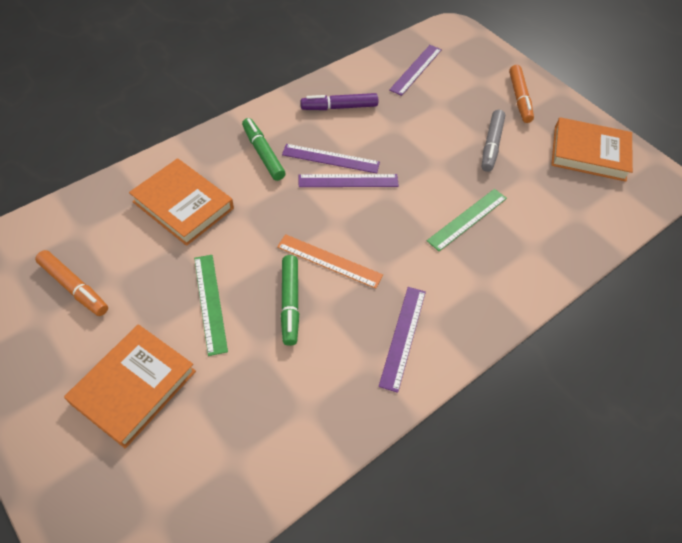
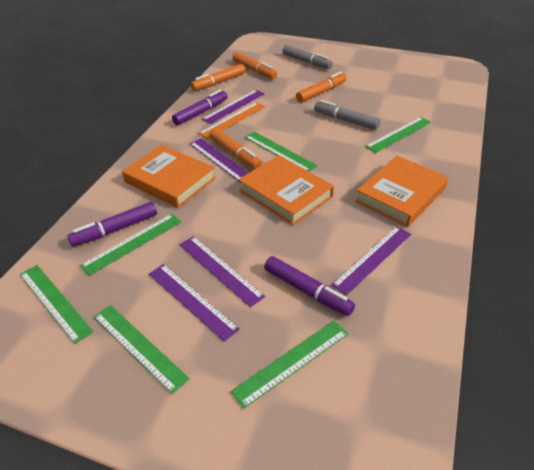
green marker: [242,118,286,181] [281,255,299,346] = 2 -> none = 0
green ruler: [194,255,228,356] [427,189,507,251] = 2 -> [20,265,94,344] [80,214,181,276] [94,305,190,394] [231,320,348,409] [245,132,317,171] [365,117,431,153] = 6
grey marker: [482,110,505,172] = 1 -> [283,45,333,69] [314,100,380,130] = 2
orange marker: [35,250,108,316] [509,65,534,123] = 2 -> [191,64,245,91] [209,128,262,169] [232,52,277,79] [296,72,347,102] = 4
purple marker: [301,93,378,110] = 1 -> [67,202,157,247] [172,90,227,125] [264,256,355,316] = 3
purple ruler: [282,144,380,173] [299,174,399,187] [379,287,426,393] [389,45,442,96] = 4 -> [149,264,240,342] [180,236,265,307] [190,139,248,183] [202,90,265,124] [331,226,411,296] = 5

